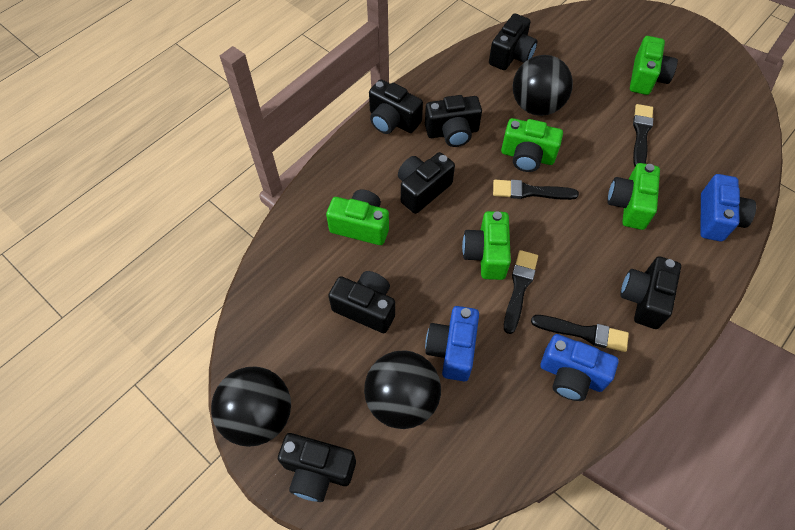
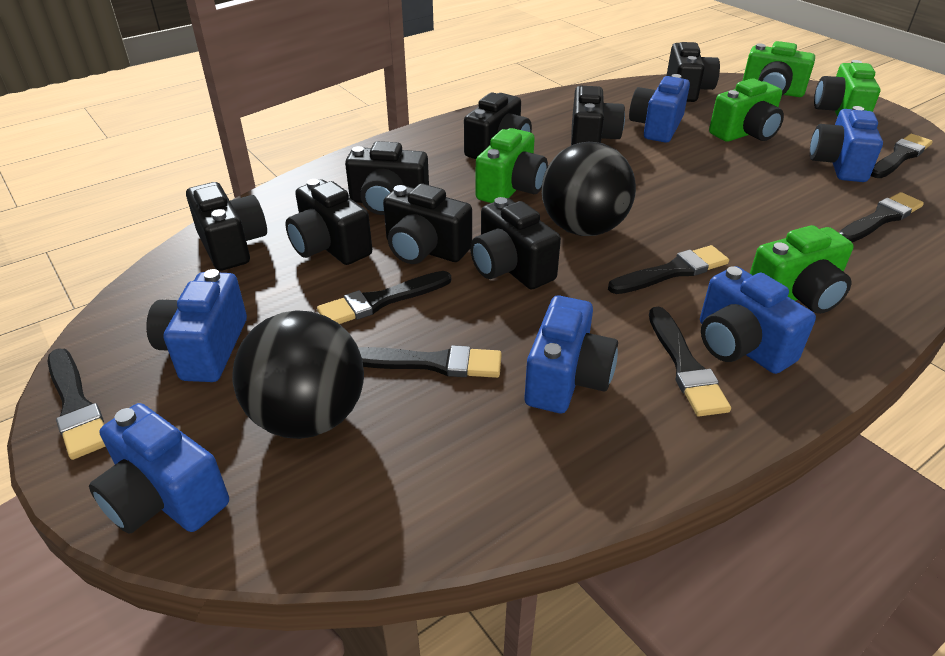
black ball: [211,367,291,447] [364,350,441,429] [513,55,573,116] = 3 -> [232,310,364,439] [542,142,636,236] = 2
black brush: [493,180,579,200] [504,250,538,334] [531,315,629,352] [633,104,653,166] = 4 -> [48,348,106,460] [317,271,451,324] [358,345,502,378] [608,245,729,294] [649,307,731,416] [839,192,924,242] [871,134,933,178] = 7
black camera: [278,433,356,502] [328,271,395,333] [369,79,423,134] [398,152,455,214] [425,95,482,147] [489,13,537,70] [620,256,681,329] = 7 -> [186,182,267,271] [285,179,372,265] [345,141,429,215] [383,184,472,264] [464,93,532,159] [470,197,561,289] [571,86,625,146] [666,42,720,102] = 8
blue camera: [425,306,479,381] [540,334,618,401] [700,174,756,241] = 3 -> [89,403,229,534] [146,269,247,382] [525,296,618,413] [629,74,690,143] [700,266,816,374] [809,106,883,182] = 6

